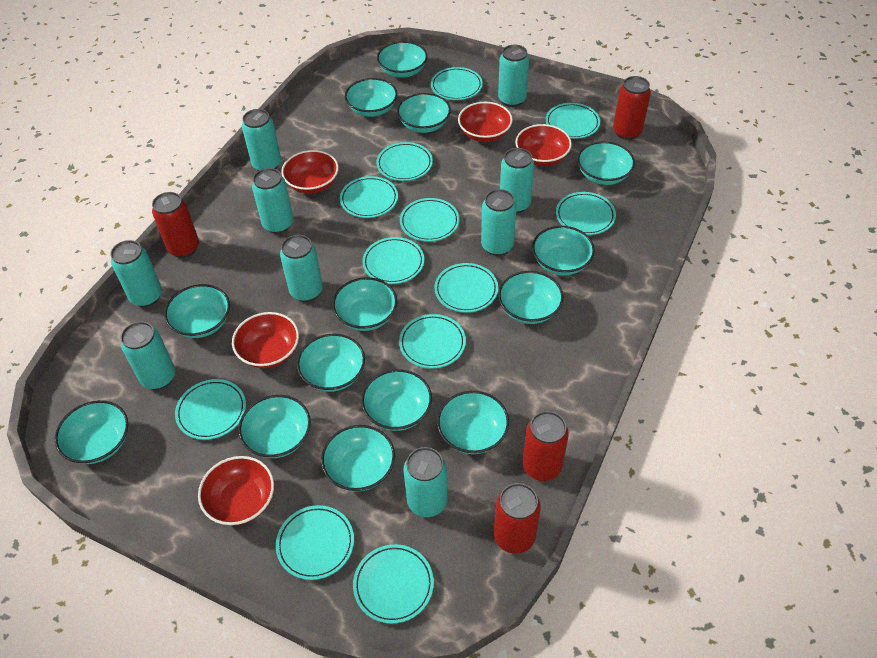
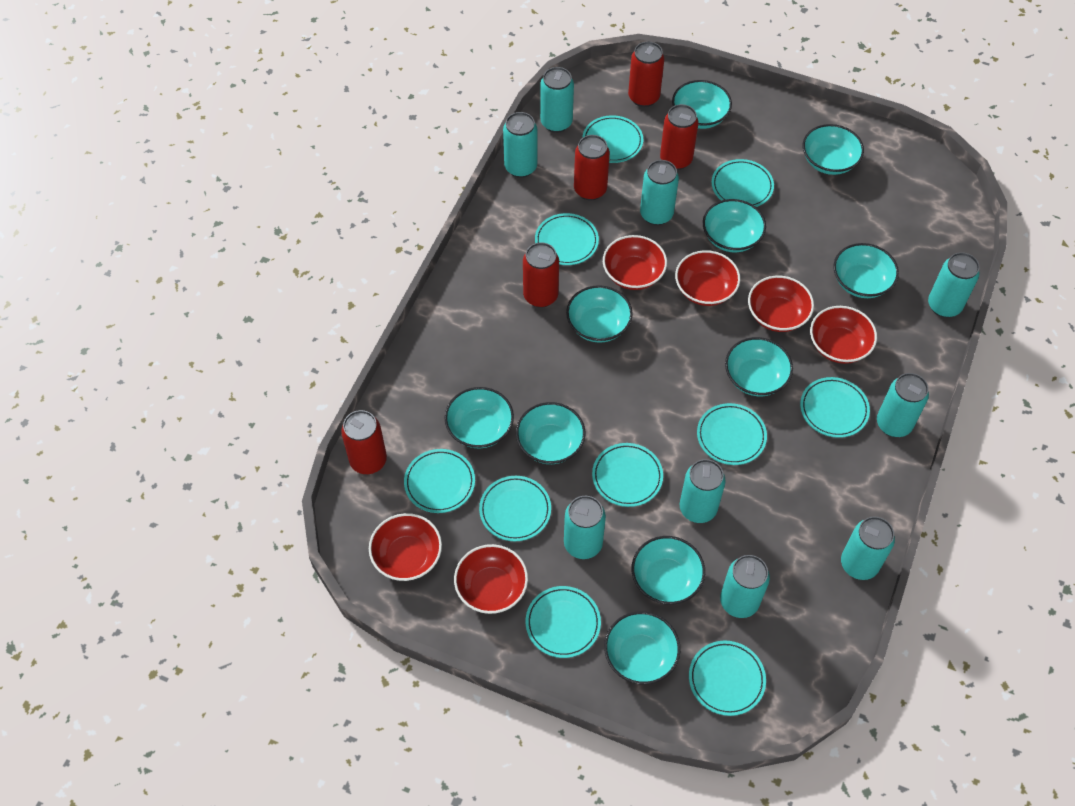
red bowl: [198,456,274,525] [232,312,299,368] [281,150,339,194] [458,102,513,142] [515,124,572,166] = 5 -> [369,513,442,581] [454,544,528,614] [603,235,667,290] [675,250,740,306] [748,276,814,332] [810,306,877,364] = 6
red can: [152,192,199,258] [494,483,541,554] [523,411,569,481] [613,76,651,140] = 4 -> [341,410,387,474] [523,242,559,308] [574,135,610,200] [628,41,664,107] [660,104,699,170] = 5
turquoise bowl: [55,400,128,464] [164,284,230,338] [238,395,311,458] [297,334,365,392] [321,425,395,491] [332,277,397,331] [345,78,397,117] [361,369,432,431] [377,41,428,78] [397,93,451,133] [437,391,509,454] [498,271,564,324] [532,226,595,276] [577,141,635,185] = 14 -> [445,387,514,448] [516,402,585,464] [566,285,633,343] [604,611,680,685] [632,536,705,605] [672,80,732,129] [703,199,766,252] [725,337,793,396] [803,124,864,175] [833,243,899,298] = 10
turquoise plate: [175,379,246,440] [276,505,354,580] [340,176,398,218] [353,544,434,624] [362,237,424,284] [376,142,433,181] [399,314,466,369] [400,198,459,242] [431,67,483,100] [434,263,498,313] [546,103,600,139] [556,192,616,235] = 12 -> [404,449,475,513] [479,476,551,541] [526,586,601,658] [535,213,599,265] [582,115,643,163] [592,443,663,507] [689,641,766,716] [697,403,767,465] [711,159,774,207] [800,377,870,438] = 10

